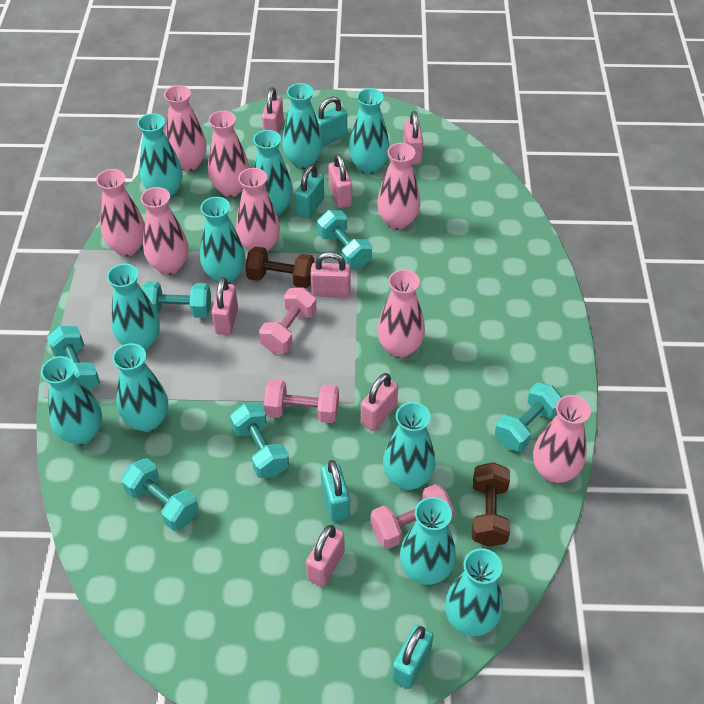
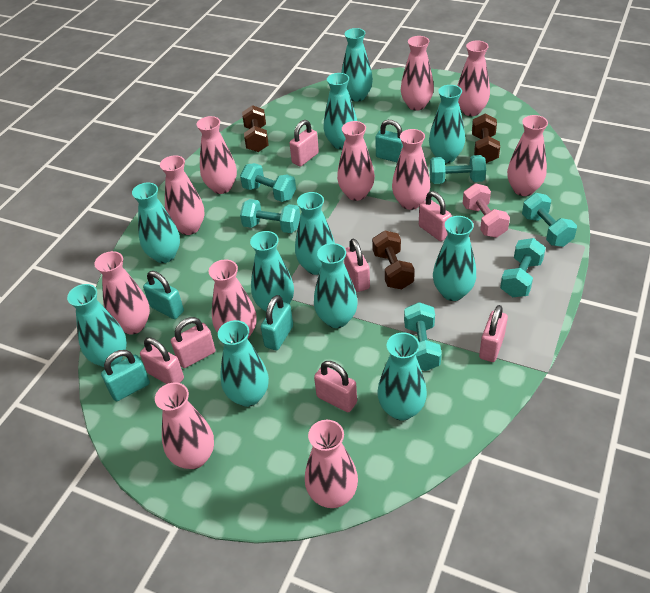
brown dumbbell: [245,246,314,288] [472,462,510,547] = 2 -> [242,105,269,152] [372,230,415,289] [472,114,500,163] = 3
pink dumbbell: [259,287,317,353] [264,379,339,423] [370,484,454,549] = 3 -> [462,183,510,238] = 1
pink vase: [96,169,145,256] [141,187,188,275] [164,85,207,171] [208,111,249,197] [236,168,280,253] [377,143,420,230] [377,269,425,358] [533,395,591,483] = 8 -> [94,251,150,335] [155,382,214,469] [160,155,205,235] [197,116,237,194] [209,260,257,339] [305,420,358,508] [337,121,375,201] [392,129,430,210] [401,36,434,111] [457,40,490,116] [507,115,548,196] = 11

